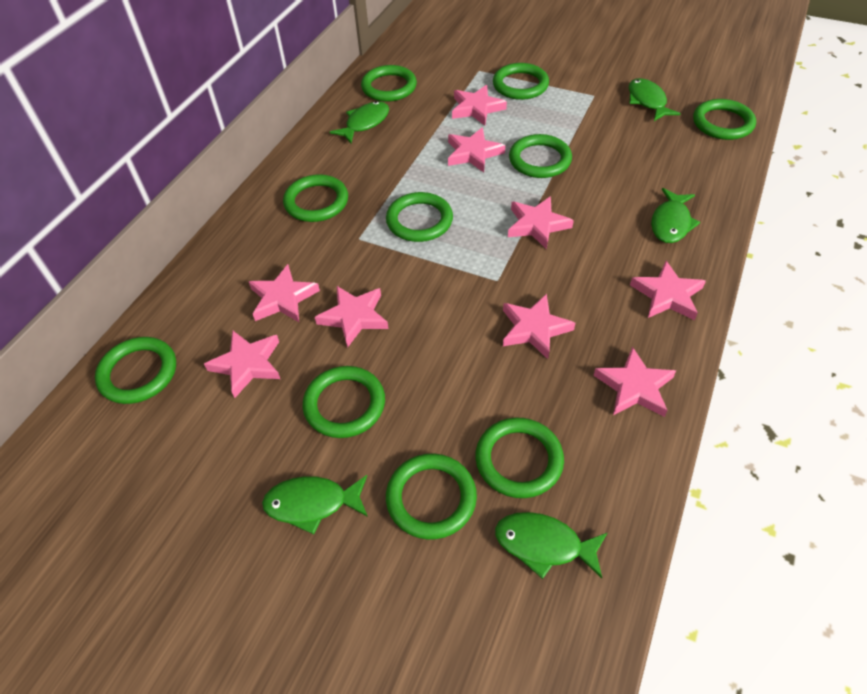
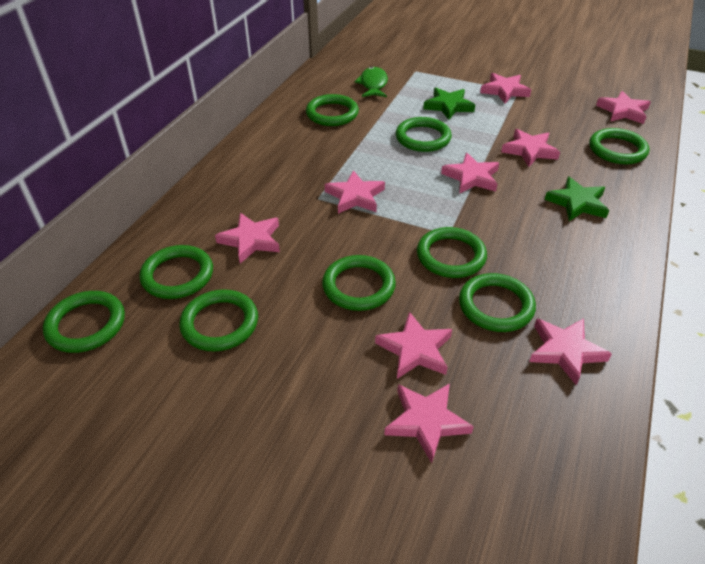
green fish: [262,475,368,534] [330,101,389,143] [495,512,607,579] [629,78,681,121] [651,188,700,243] = 5 -> [354,67,388,97] = 1
green ring: [95,337,176,404] [283,174,348,222] [303,366,385,438] [361,65,417,102] [386,192,453,242] [386,454,477,540] [475,418,564,498] [493,63,549,100] [509,134,572,178] [693,99,756,140] = 10 -> [43,291,125,353] [139,245,213,299] [179,289,258,351] [306,94,359,126] [322,255,396,311] [396,117,452,152] [417,227,487,278] [459,273,536,332] [590,128,650,164] = 9
green star: none = 0 -> [423,88,475,120] [545,177,609,221] = 2

